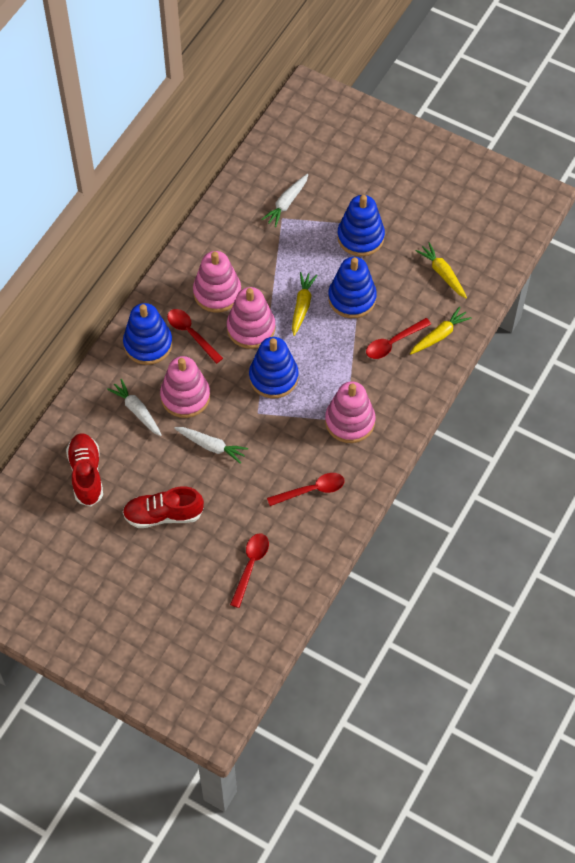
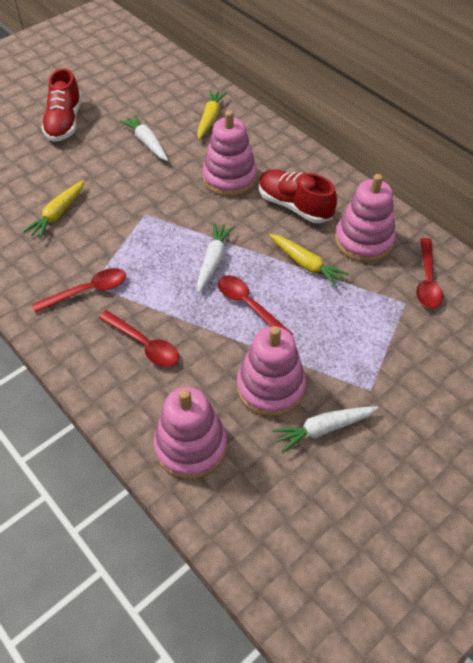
blue stacking toy: [123,303,173,365] [249,337,298,398] [328,257,377,318] [337,195,385,256] = 4 -> none = 0

